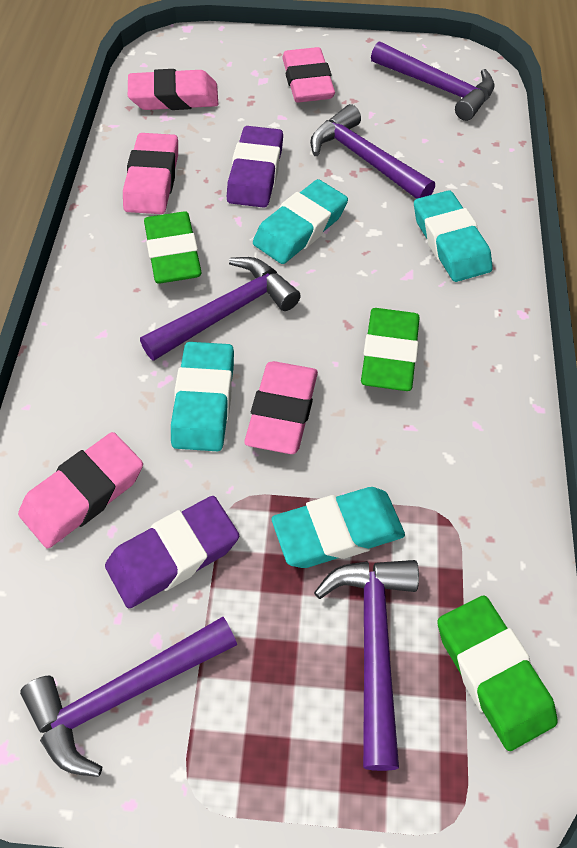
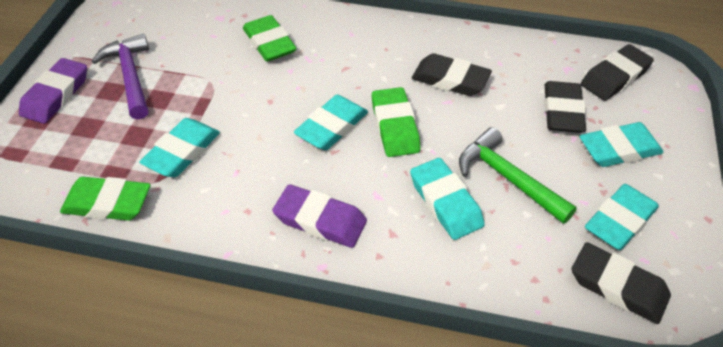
black eraser: none = 0 -> [412,53,492,96] [544,81,586,133] [571,242,671,324] [581,44,654,101] = 4
green hammer: none = 0 -> [459,127,577,224] = 1
pink eraser: [18,432,143,549] [123,133,178,214] [128,69,218,110] [244,361,318,454] [282,47,335,103] = 5 -> none = 0
purple hammer: [20,617,237,777] [140,257,301,361] [310,104,435,199] [314,560,419,771] [371,41,495,121] = 5 -> [92,34,149,120] = 1
turquoise eraser: [171,342,234,451] [253,179,348,264] [272,487,405,568] [414,190,493,282] = 4 -> [139,118,220,177] [294,95,368,150] [410,158,485,240] [580,122,664,167] [585,184,659,250] = 5

